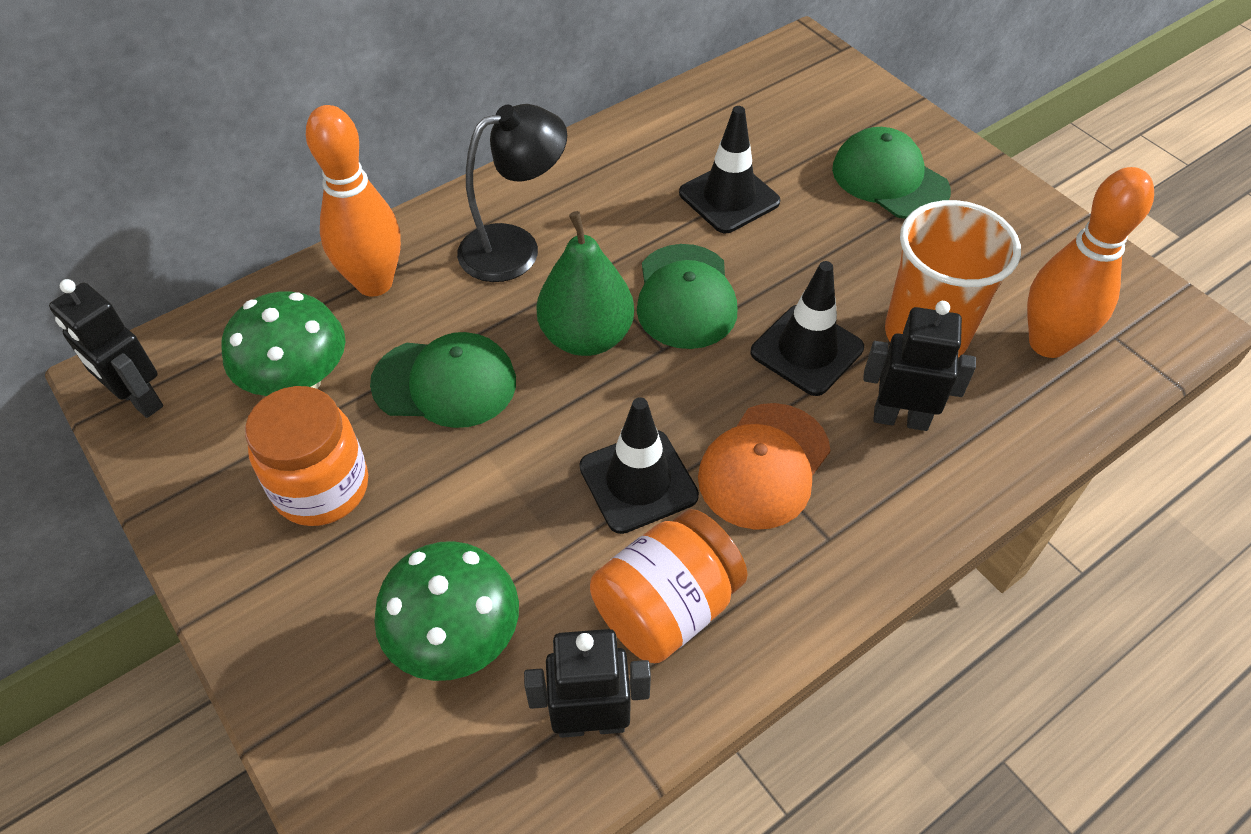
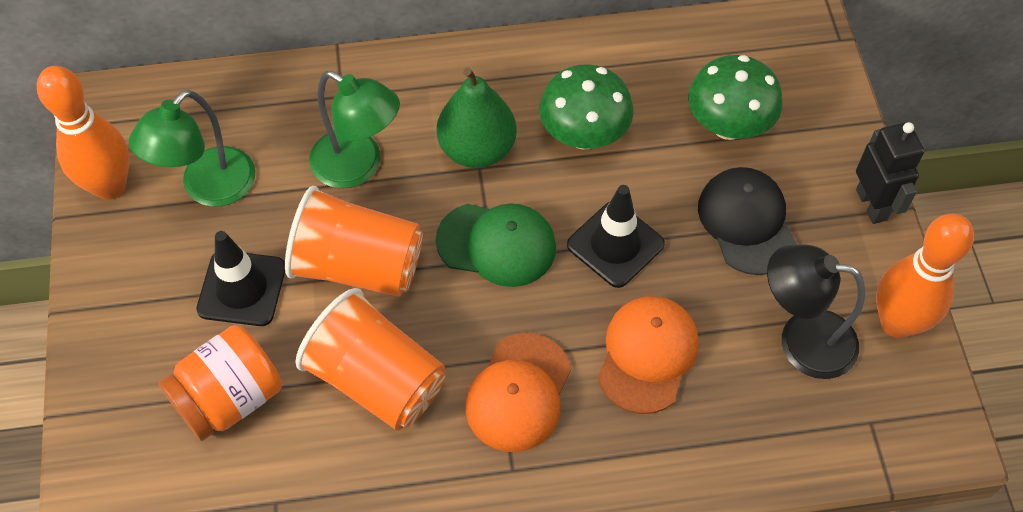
black cap: none = 0 -> [698,167,797,275] = 1
black robot: [49,279,163,418] [524,629,651,738] [863,301,976,431] = 3 -> [856,122,925,224] = 1
black traffic cone: [579,397,699,534] [679,106,780,233] [750,261,864,396] = 3 -> [196,231,285,326] [567,185,665,288] = 2
green cap: [370,332,516,428] [637,244,737,349] [832,127,951,219] = 3 -> [436,203,556,287] = 1
green lamp: none = 0 -> [129,90,256,207] [309,71,400,189] = 2
orange cap: [698,403,831,530] = 1 -> [465,333,571,452] [598,296,699,414] = 2
orange cup: [885,200,1021,358] = 1 -> [285,186,423,297] [295,288,445,431] = 2
orange jar: [245,386,368,526] [590,509,748,663] = 2 -> [159,325,282,441] = 1

